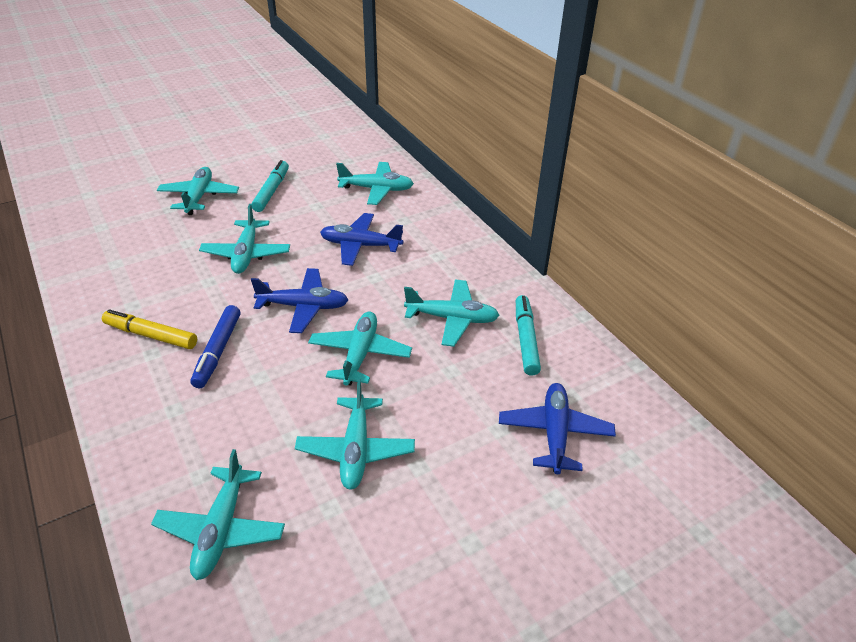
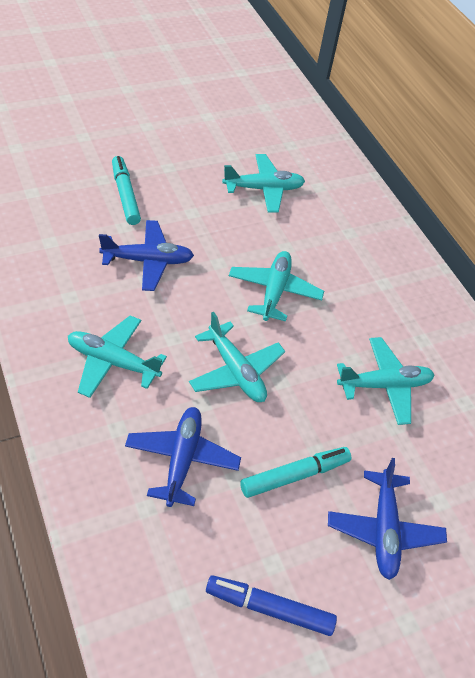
turquoise plane: [151,449,285,580] [157,167,239,215] [199,204,290,274] [295,379,415,490] [308,312,412,386] [336,162,414,205] [404,280,500,347] = 7 -> [68,315,167,398] [189,312,285,402] [222,154,305,213] [229,251,324,321] [337,337,434,425] = 5
yellow marker: [102,309,197,349] = 1 -> none = 0

